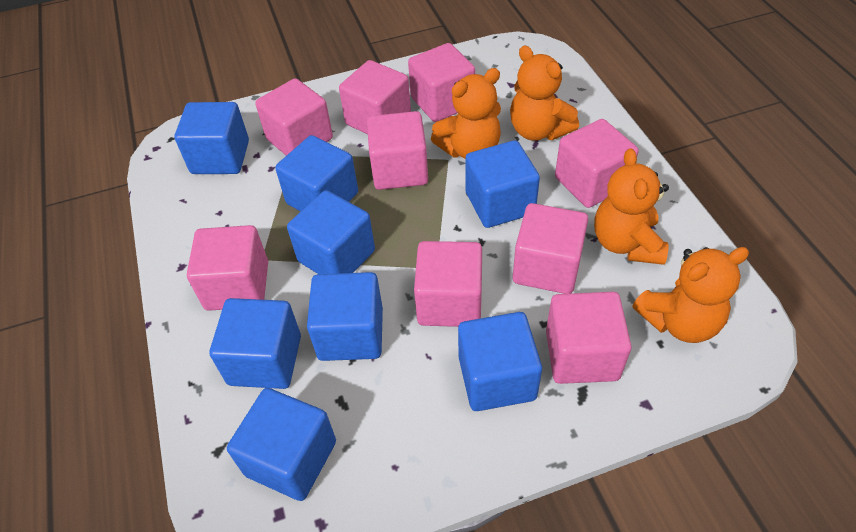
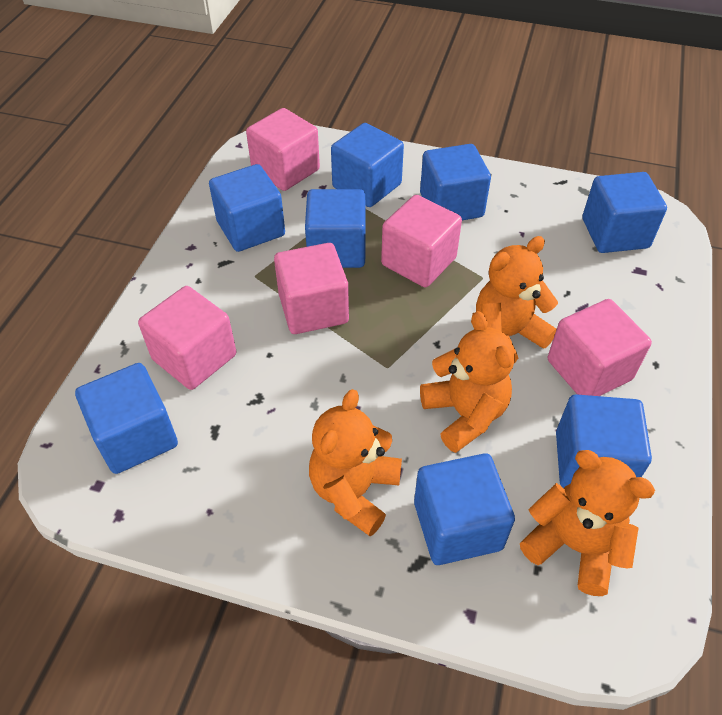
pink cube: [187,225,268,311] [255,78,333,156] [339,60,411,134] [367,111,428,190] [408,43,475,122] [414,241,482,327] [513,203,588,294] [546,292,632,384] [555,119,639,208] = 9 -> [138,286,236,390] [246,108,320,191] [274,243,349,334] [381,195,462,287] [548,299,652,396] = 5

